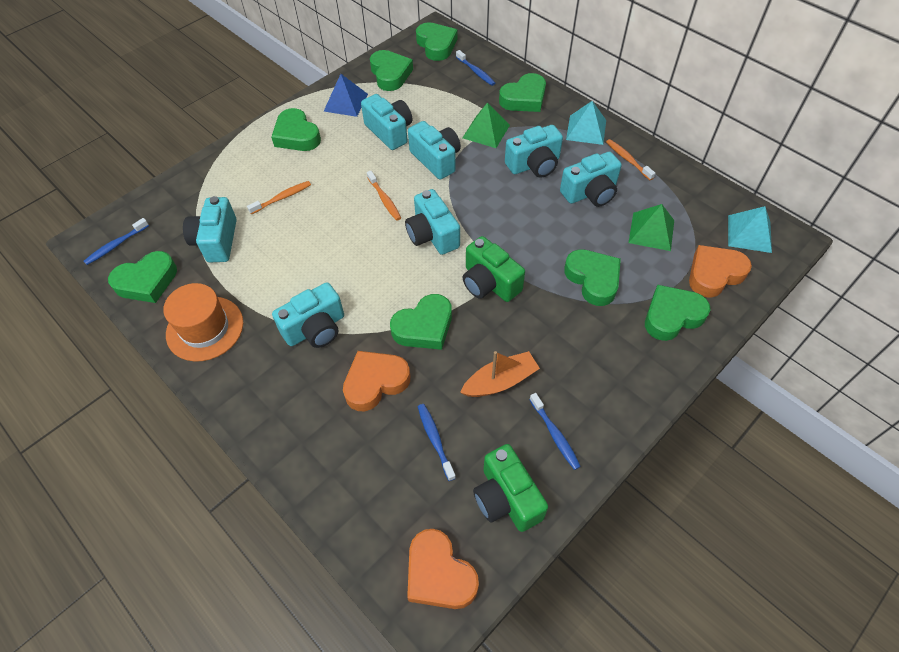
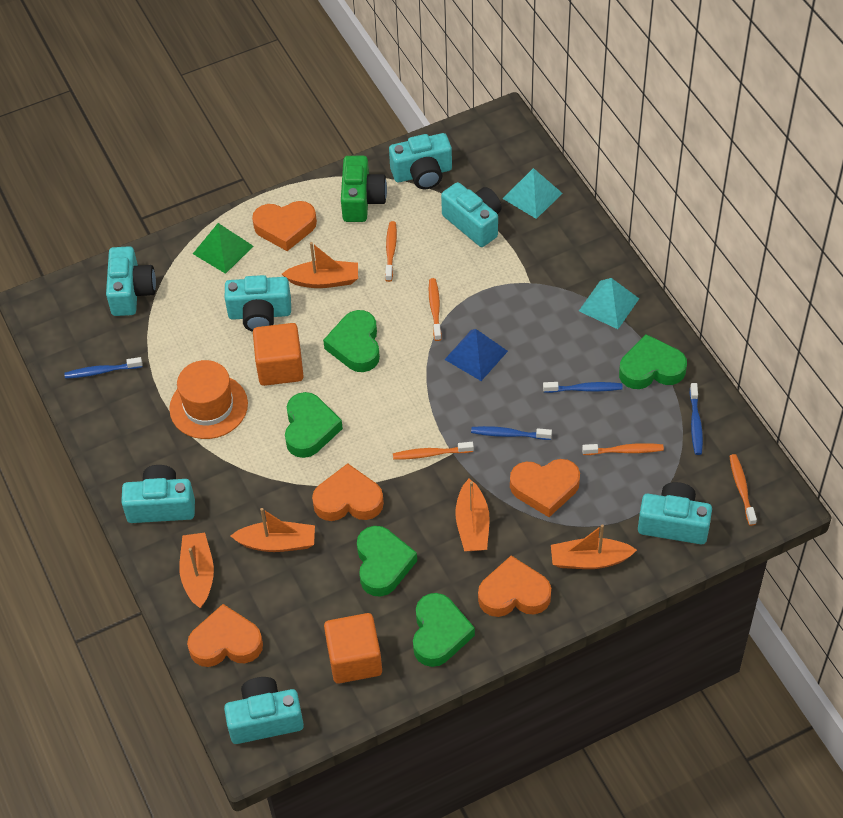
green camera: [462,236,525,302] [473,444,548,532] = 2 -> [341,156,387,222] = 1
green heart: [108,251,177,303] [271,108,321,151] [370,50,413,91] [390,294,452,350] [416,22,457,61] [499,73,546,112] [564,249,621,306] [645,285,710,341] = 8 -> [285,392,343,458] [323,310,380,372] [357,526,417,596] [413,593,475,667] [619,334,687,389] = 5
green pyramid: [463,103,510,148] [629,204,674,251] = 2 -> [193,223,253,274] = 1
orange boat: [460,351,540,397] = 1 -> [179,533,214,608] [231,508,315,552] [282,242,358,288] [455,479,490,551] [551,524,637,569] = 5
orange cube: none = 0 -> [253,323,304,386] [324,613,382,684] = 2
orange heart: [343,351,410,411] [407,529,479,609] [689,245,752,298] = 3 -> [187,604,263,667] [252,201,317,251] [312,463,384,521] [478,555,551,617] [510,459,580,517] = 5
orange toothbrush: [247,181,311,214] [367,171,401,221] [606,139,655,180] = 3 -> [385,221,397,282] [393,442,474,460] [429,278,442,341] [582,443,664,455] [729,454,757,526] = 5

